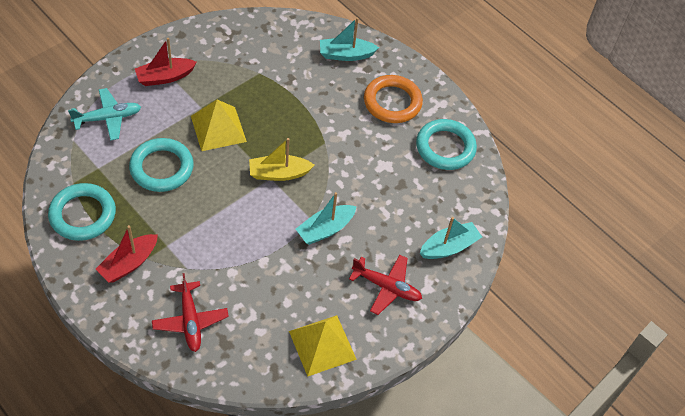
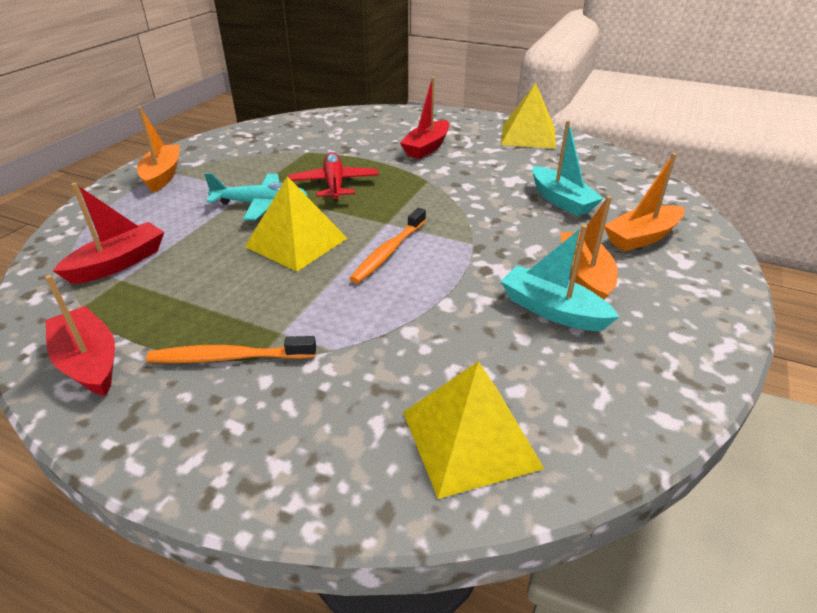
orange boat: none = 0 -> [137,106,180,193] [561,196,618,300] [604,153,685,251] = 3
orange ring: [364,75,423,123] = 1 -> none = 0
orange toothbrush: none = 0 -> [146,336,316,363] [349,208,426,283] = 2
red boat: [96,225,158,283] [135,38,197,86] = 2 -> [45,275,115,396] [53,183,164,284] [400,77,449,159] = 3
red plane: [152,273,229,352] [349,255,422,315] = 2 -> [289,152,379,201] = 1
turquoise boat: [296,192,357,245] [320,17,379,61] [420,217,482,259] = 3 -> [501,225,619,331] [532,120,604,216] = 2
turquoise ring: [48,183,116,241] [129,138,194,192] [416,119,477,170] = 3 -> none = 0
yellow boat: [249,138,315,181] = 1 -> none = 0
yellow pyramid: [191,100,247,151] [289,315,357,377] = 2 -> [245,176,348,271] [403,361,544,499] [501,83,556,149] = 3

